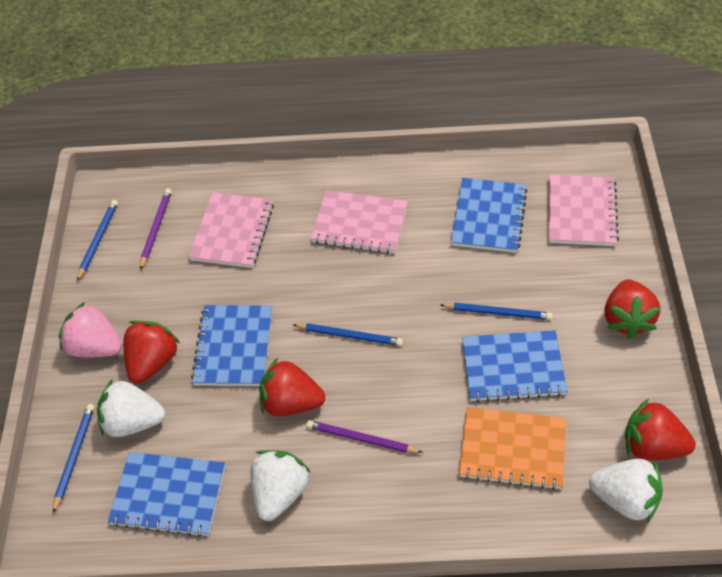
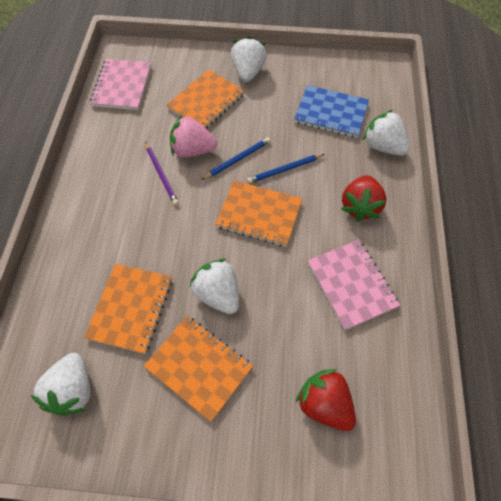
blue notebook: [108,452,225,537] [191,305,272,386] [451,178,527,253] [462,330,568,402] = 4 -> [294,85,369,138] = 1
blue pencil: [53,404,94,513] [77,200,118,281] [294,323,403,346] [441,303,553,320] = 4 -> [201,137,271,180] [247,154,324,184] = 2
orange notebook: [459,407,566,490] = 1 -> [84,264,172,354] [144,316,253,422] [166,70,245,129] [215,180,302,247] = 4
pink notebook: [189,192,274,268] [311,190,408,254] [549,174,619,246] = 3 -> [90,59,151,110] [308,240,400,330] = 2
purple pencil: [140,189,172,270] [306,420,423,453] = 2 -> [145,142,179,205] = 1
red strawberry: [123,321,181,384] [259,358,325,416] [604,279,661,339] [625,398,696,460] = 4 -> [295,369,356,431] [341,175,387,222] = 2
white strawberry: [97,378,165,437] [250,450,310,521] [589,459,663,523] = 3 -> [30,353,90,416] [190,258,239,314] [231,36,267,82] [363,110,410,156] = 4

